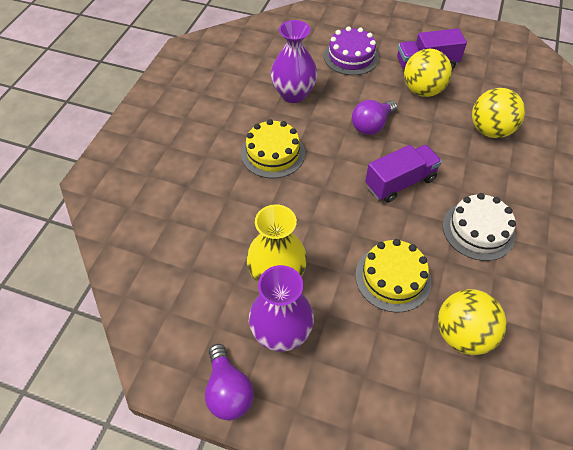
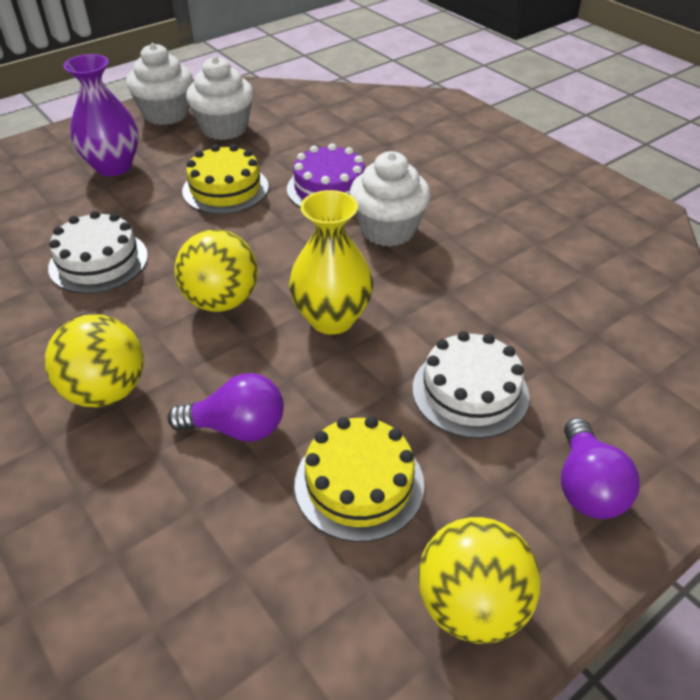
purple truck: [365,145,442,203] [397,28,467,70] = 2 -> none = 0
purple vase: [249,265,314,352] [271,20,318,103] = 2 -> [63,54,139,176] = 1
white cake: [443,193,516,261] = 1 -> [48,211,148,294] [412,331,529,439] = 2
white cupcake: none = 0 -> [126,43,193,125] [186,56,254,140] [350,151,431,247] = 3

